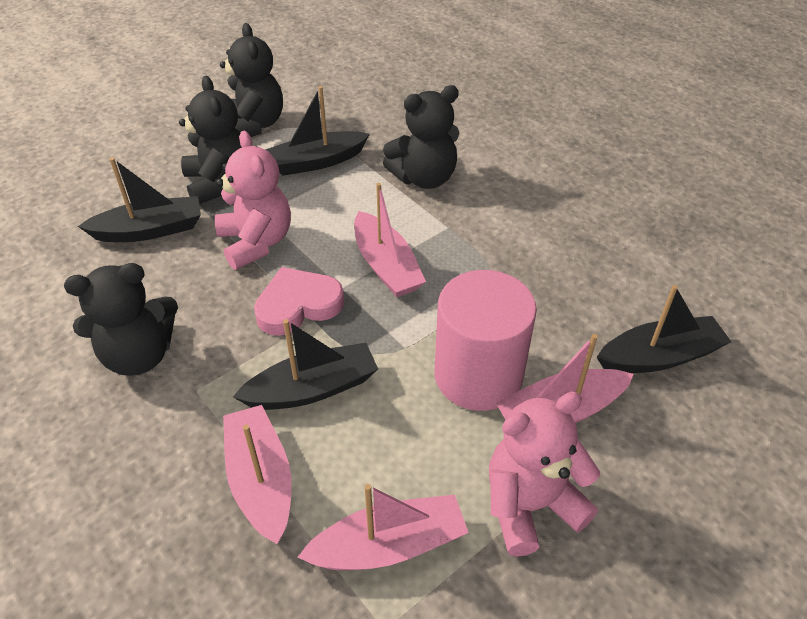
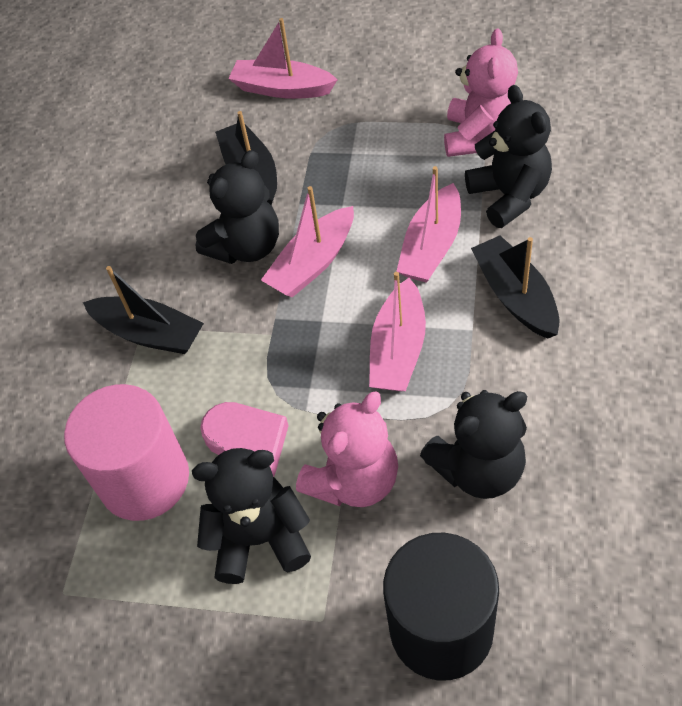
black boat: [78,157,201,242] [233,319,378,410] [265,86,370,176] [596,285,731,373] = 4 -> [83,266,204,354] [215,111,277,206] [471,235,560,339] = 3
black cylinder: none = 0 -> [383,533,499,680] = 1

